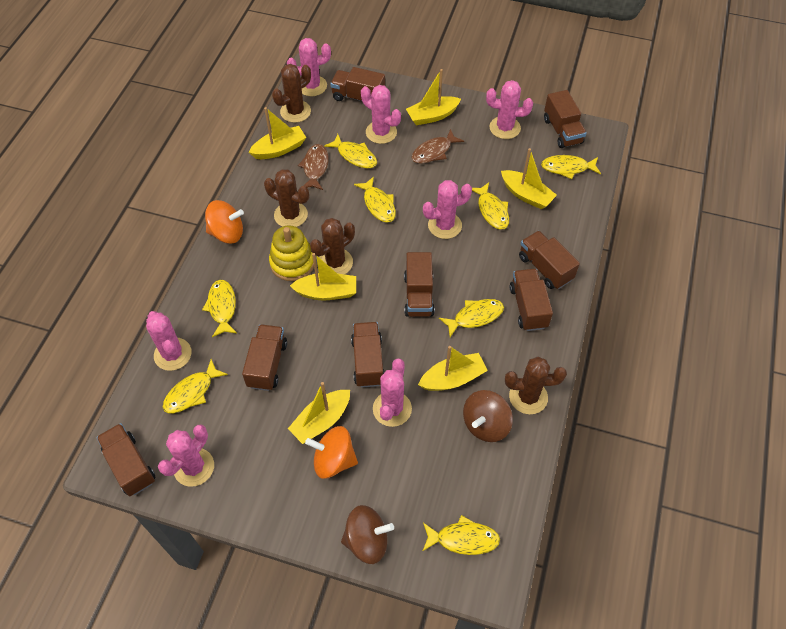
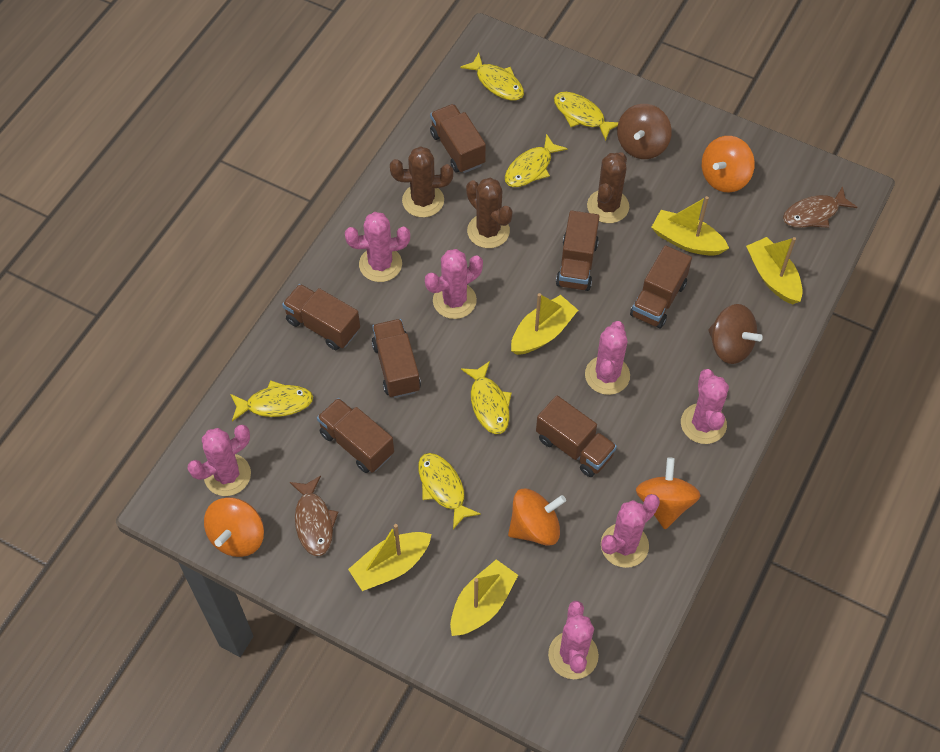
brown cactus: [264,169,309,227] [272,64,311,123] [310,218,355,274] [505,357,567,414] = 4 -> [390,146,453,217] [466,178,513,248] [587,152,629,223] = 3
brown truck: [96,423,156,496] [242,324,287,391] [330,67,385,101] [351,322,385,387] [404,252,435,317] [510,269,553,331] [519,231,580,289] [544,90,587,148] = 8 -> [282,284,360,350] [317,398,394,473] [372,319,421,398] [430,104,486,173] [536,395,617,477] [556,210,600,291] [630,245,692,328] = 7
orange spinning top: [205,200,244,244] [305,426,358,479] = 2 -> [204,497,264,557] [508,489,566,546] [636,457,700,529] [702,136,755,192] = 4
yellow boat: [249,107,306,159] [288,382,350,444] [290,253,356,300] [406,69,461,125] [418,346,488,391] [501,148,557,209] = 6 -> [348,524,432,591] [450,559,518,636] [511,293,578,355] [651,196,729,256] [746,237,803,304] = 5
yellow fish: [162,359,228,413] [202,280,237,337] [324,134,377,168] [354,176,396,223] [422,515,500,555] [439,299,504,337] [472,182,509,230] [541,155,601,179] = 8 -> [230,380,313,421] [418,453,481,529] [460,53,524,100] [461,361,512,434] [505,134,568,187] [554,92,618,141] = 6
yellow stacking toy: [269,225,314,281] = 1 -> none = 0

